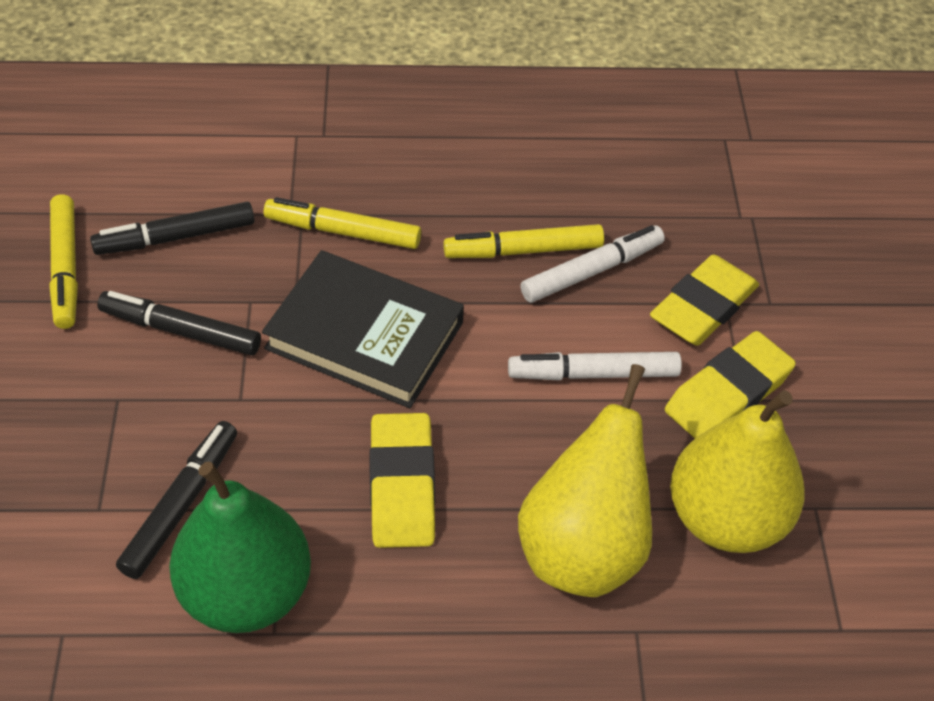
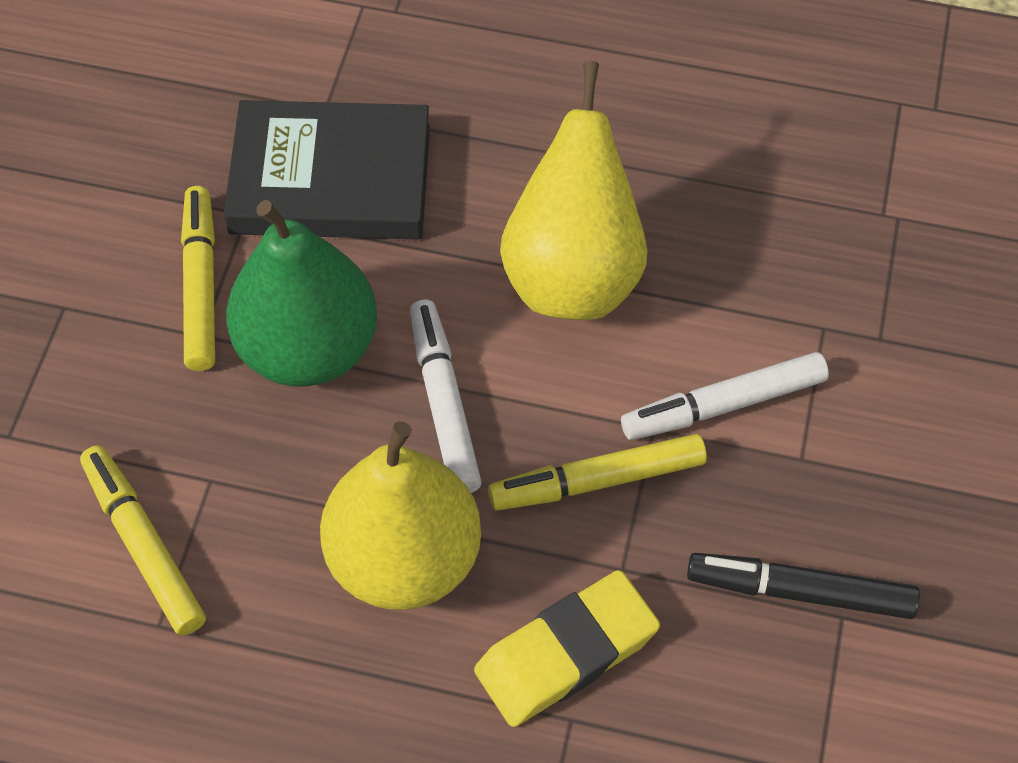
black marker: [90,202,255,255] [97,291,261,356] [116,421,237,579] = 3 -> [687,553,920,619] = 1
yellow eraser: [369,413,435,548] [650,254,759,346] [665,331,796,438] = 3 -> [474,570,660,727] = 1

